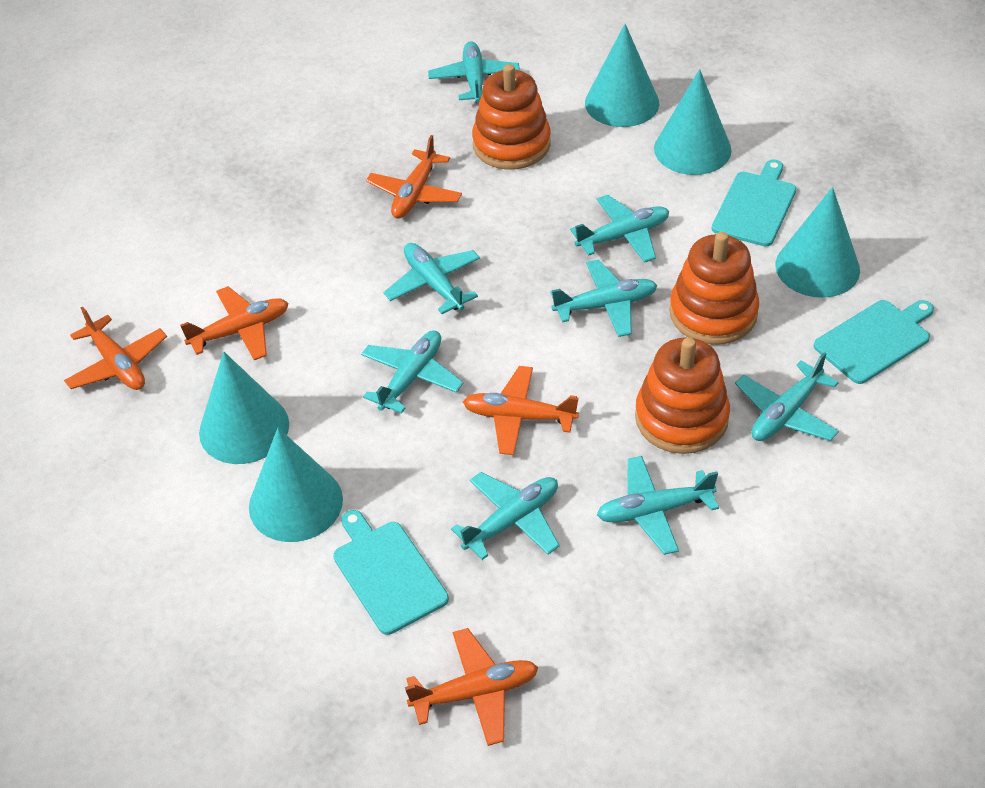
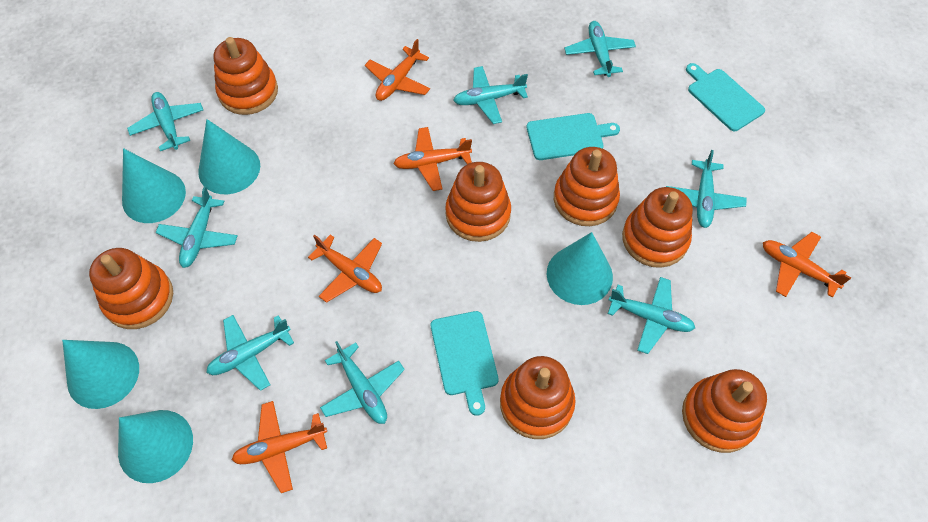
orange stacking toy: [472,64,551,170] [635,338,730,454] [669,232,759,345] = 3 -> [89,248,173,329] [213,37,278,115] [445,162,511,242] [500,356,576,439] [554,147,620,226] [622,187,693,268] [682,369,767,453] = 7

